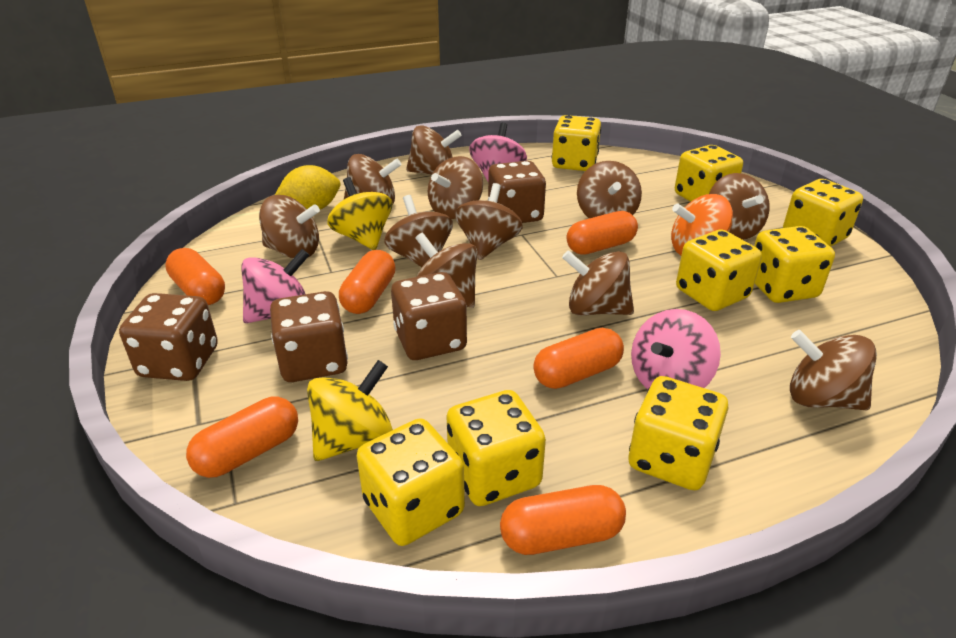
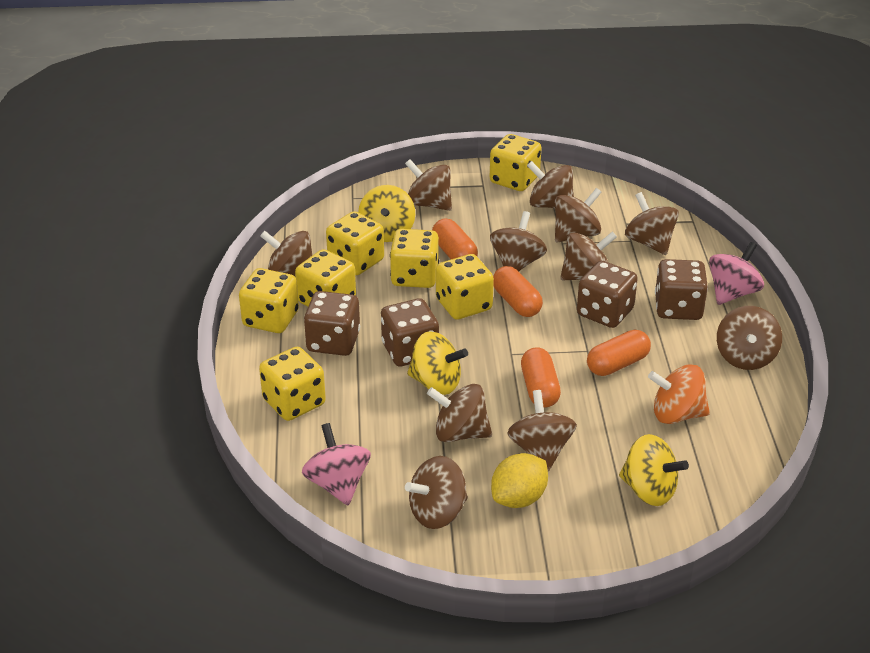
orange capsule: [165,248,225,305] [186,397,298,478] [339,250,396,314] [500,485,626,555] [533,328,624,389] [567,211,638,255] = 6 -> [432,218,478,259] [493,266,543,317] [521,347,561,408] [587,329,651,376] = 4
pink spinning top: [241,249,309,323] [469,122,527,181] [631,309,721,389] = 3 -> [302,423,371,505] [709,242,764,305] = 2
yellow dice: [357,418,465,546] [446,390,546,506] [552,115,601,171] [628,376,728,490] [675,145,743,202] [676,230,762,311] [754,226,835,303] [783,179,863,247] = 8 -> [239,268,299,333] [259,347,326,421] [295,249,356,306] [326,211,384,275] [390,229,439,288] [436,254,494,320] [490,134,542,191] = 7
yellow spinning top: [307,360,393,461] [327,177,392,250] = 2 -> [358,185,415,242] [407,331,468,395] [619,434,689,506] = 3

